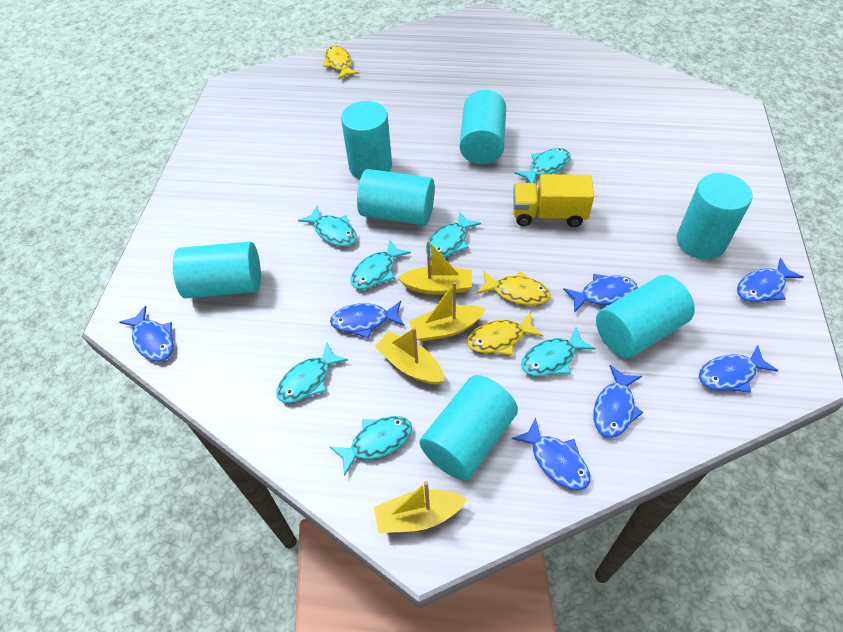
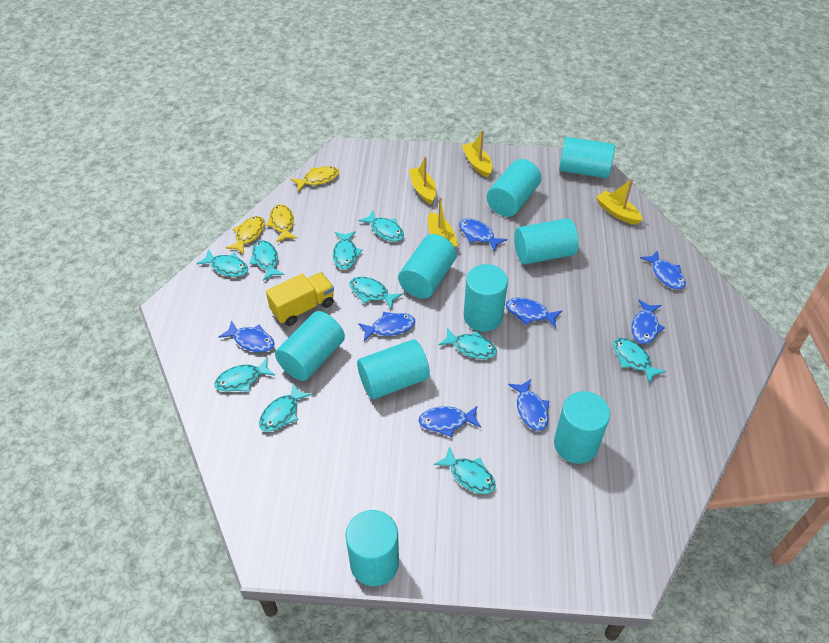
blue fish: [119,306,174,361] [330,301,405,338] [512,417,590,490] [563,274,638,313] [593,365,643,438] [699,345,778,393] [737,258,804,302] = 7 -> [219,320,275,352] [358,312,415,341] [419,405,481,437] [459,218,507,251] [506,298,562,328] [508,379,549,431] [631,300,665,344] [640,250,686,289] = 8
turquoise cylinder: [173,241,261,299] [341,101,392,179] [357,169,435,226] [420,375,518,481] [460,90,506,164] [596,275,695,358] [677,173,752,259] = 7 -> [275,311,345,381] [346,510,399,586] [357,339,430,399] [398,234,457,299] [464,264,508,332] [487,159,541,217] [514,218,579,265] [554,391,610,464] [559,137,615,178] = 9
turquoise fish: [276,343,348,403] [298,206,357,247] [330,416,412,476] [350,239,411,289] [426,211,481,258] [514,148,571,183] [521,327,596,376] = 7 -> [196,249,248,277] [214,357,275,392] [249,240,285,281] [259,383,312,432] [333,231,363,269] [349,277,403,309] [358,210,404,241] [434,446,496,494] [439,328,497,359] [613,338,666,383] = 10

